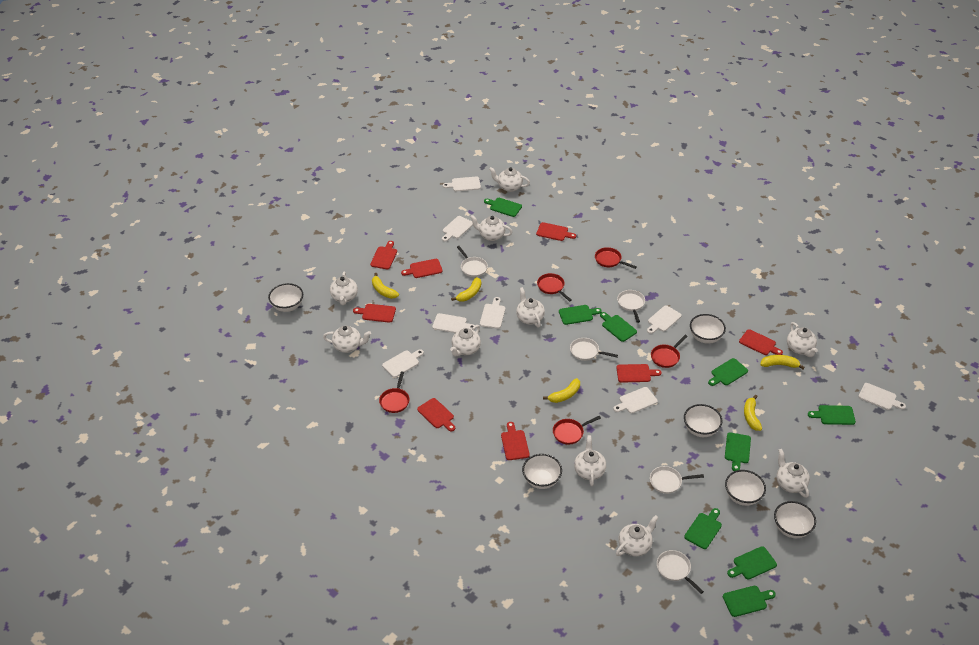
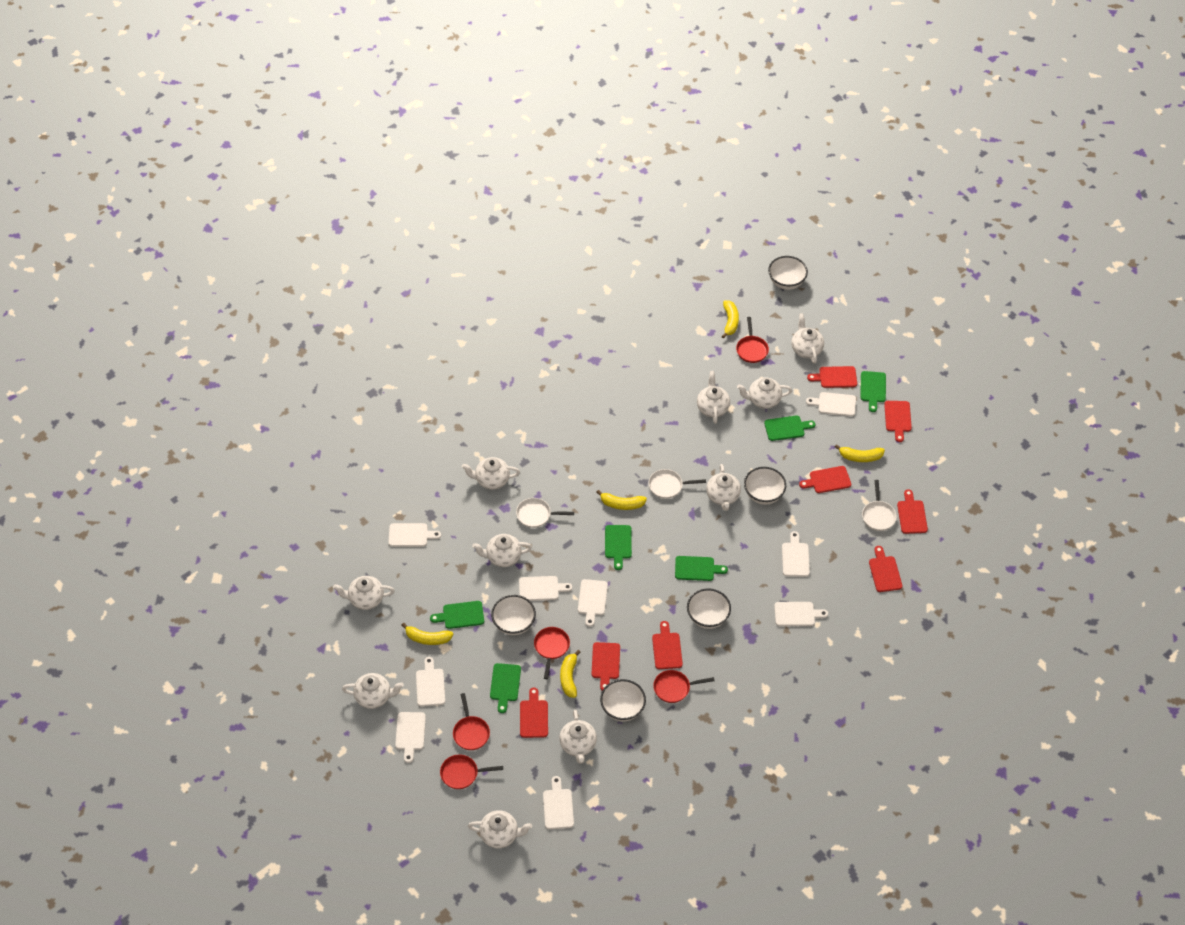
green cutting board: [484,198,522,217] [559,305,602,325] [600,312,637,342] [684,508,722,549] [708,358,748,386] [723,586,776,617] [725,432,751,471] [727,546,777,579] [808,405,856,425] = 9 -> [430,601,484,629] [490,663,521,713] [605,525,632,570] [675,556,728,581] [764,416,815,441] [860,371,886,412] = 6
white bowl: [268,283,303,312] [522,454,562,489] [684,404,722,437] [690,314,726,344] [725,470,766,506] [774,501,816,538] = 6 -> [491,595,536,635] [600,679,646,721] [687,588,731,629] [744,467,786,505] [768,256,808,290] = 5
white cutting board: [382,349,424,378] [432,313,476,333] [442,216,473,242] [443,177,481,191] [480,297,506,329] [613,387,658,413] [647,305,682,334] [858,383,906,410] = 8 -> [389,523,441,547] [395,712,426,763] [416,657,445,707] [519,576,572,601] [543,776,574,829] [578,579,608,627] [774,602,828,626] [782,531,810,577] [806,392,856,416] = 9
white pan: [457,246,488,277] [570,338,618,361] [617,290,645,323] [650,466,704,494] [657,550,704,594] = 5 -> [516,498,574,528] [648,469,706,499] [862,480,897,531] = 3

